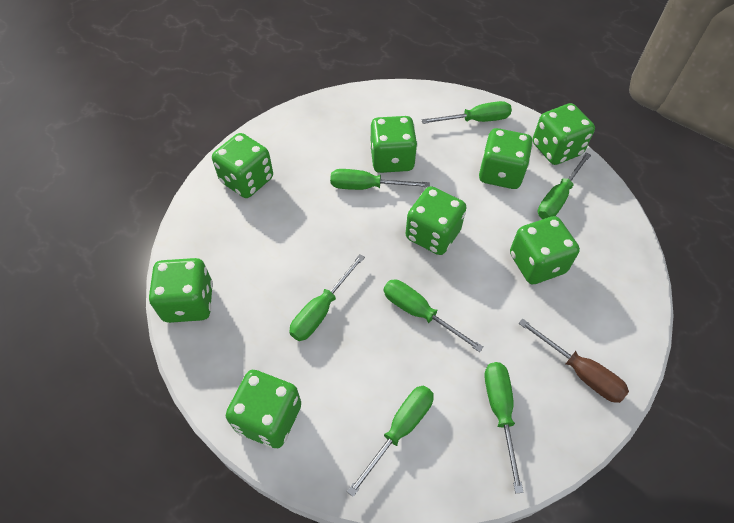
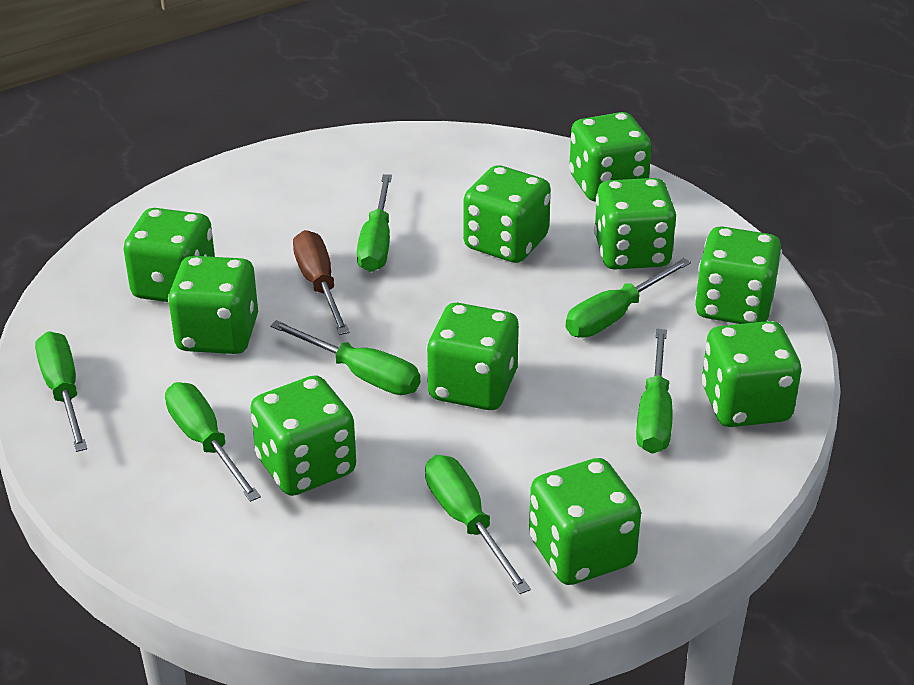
green dice: [149,258,213,323] [212,133,273,198] [226,370,301,448] [370,116,417,173] [405,186,467,255] [479,128,533,189] [510,216,580,284] [533,103,595,165] = 8 -> [123,208,215,302] [168,256,258,354] [250,375,356,496] [427,303,519,410] [463,165,551,263] [529,458,641,585] [569,112,652,201] [594,178,676,270] [695,226,782,324] [702,321,801,427] = 10

